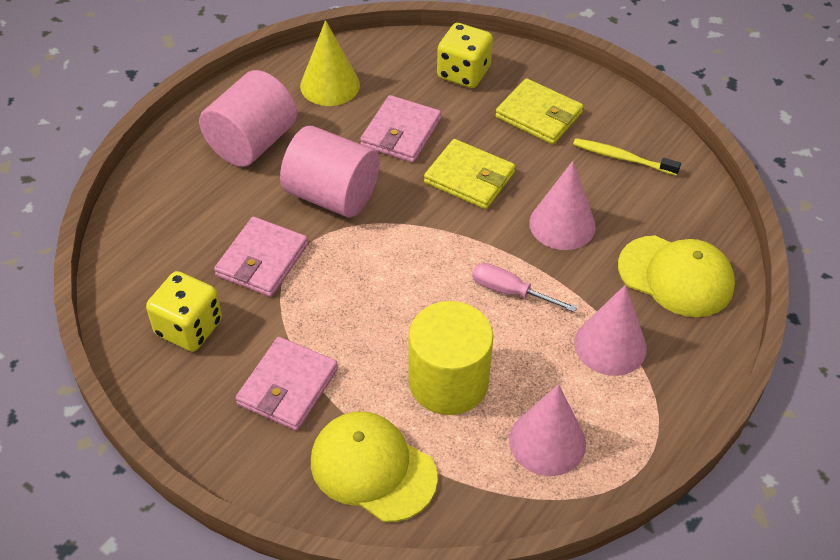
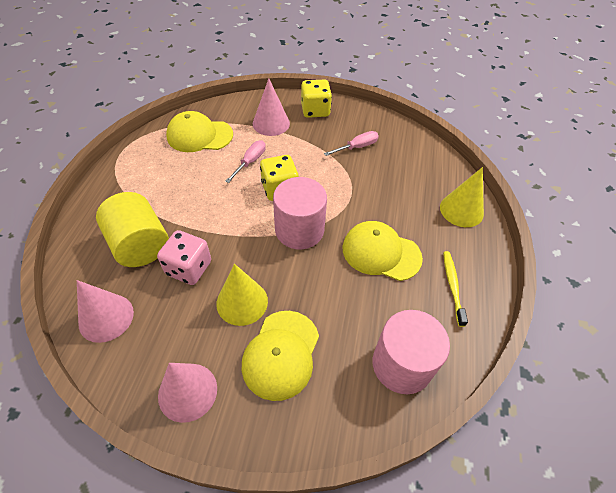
pink dice: none = 0 -> [157,230,211,285] = 1
pink screwdriver: [472,263,577,312] = 1 -> [225,140,266,183] [324,131,379,156] = 2
pink wallet: [214,217,308,297] [236,337,338,431] [360,95,441,163] = 3 -> none = 0
yellow cap: [311,411,438,522] [618,235,735,317] = 2 -> [166,111,233,152] [242,311,319,401] [342,221,423,281] = 3
yellow cone: [300,20,360,106] = 1 -> [216,264,268,326] [440,167,484,227] = 2
yellow wallet: [424,139,515,209] [495,78,583,144] = 2 -> none = 0

